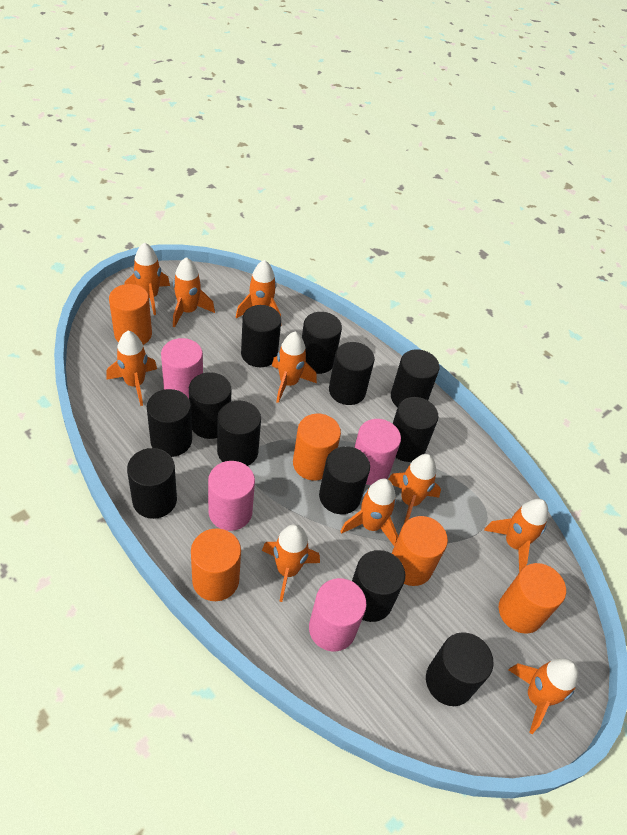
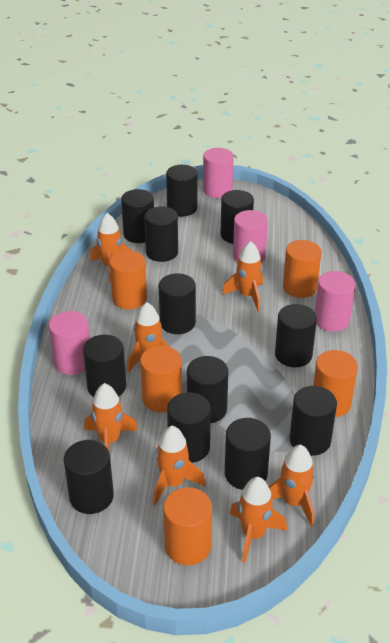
orange rocket: [106,331,157,406] [124,242,170,315] [173,257,215,328] [236,260,281,319] [262,524,320,602] [272,331,317,403] [340,479,398,546] [388,454,441,523] [484,499,548,573] [508,658,579,734] = 10 -> [84,383,138,450] [90,213,131,282] [127,302,169,372] [153,426,206,505] [222,241,263,311] [230,477,287,563] [268,445,315,527] = 7

